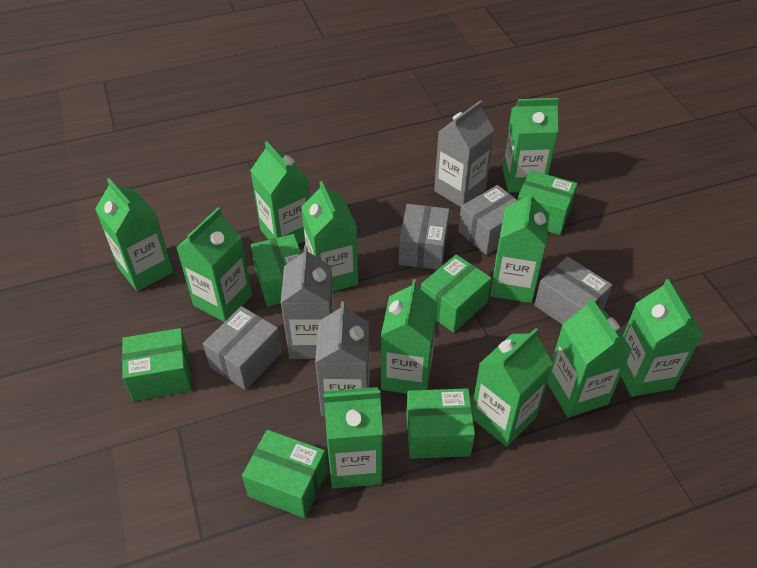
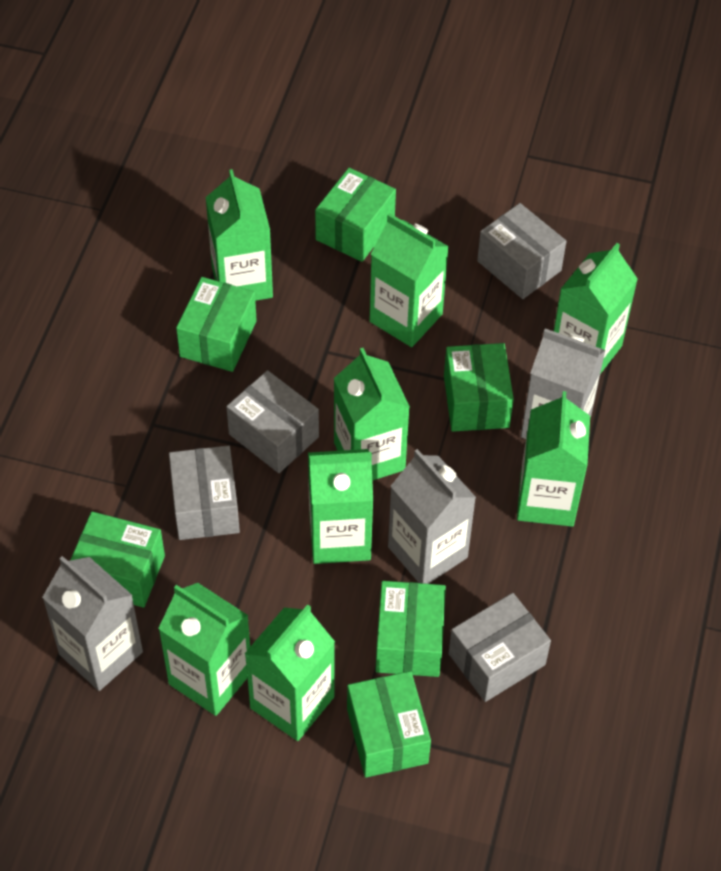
green carton: [95,178,173,291] [176,207,252,322] [250,141,310,244] [301,181,358,291] [324,387,383,489] [381,279,438,394] [472,328,553,447] [490,190,549,303] [502,98,559,193] [547,298,632,417] [621,279,703,397] = 11 -> [158,583,250,716] [205,169,273,301] [245,604,335,741] [308,449,373,564] [334,348,410,481] [370,213,449,347] [517,391,590,527] [554,243,638,374] = 8

